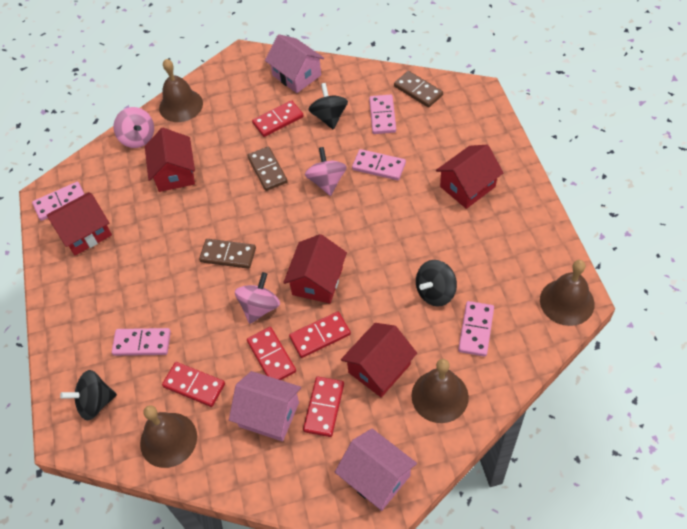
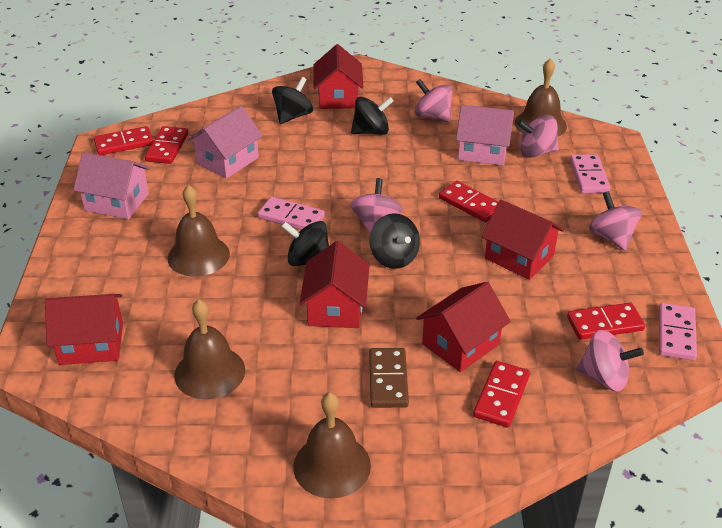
black spinning top: [60,370,117,420] [308,83,348,130] [416,260,457,307] = 3 -> [272,77,313,124] [281,221,329,266] [351,97,394,135] [369,213,420,269] = 4
brown domino: [199,239,256,269] [247,146,288,191] [394,71,443,108] = 3 -> [369,348,409,408] = 1
pink domino: [32,182,84,221] [112,328,171,356] [352,149,406,180] [369,95,396,134] [458,301,494,357] = 5 -> [258,197,325,230] [570,154,611,193] [659,303,697,361] = 3
pink spinning top: [114,107,154,148] [235,272,280,324] [305,147,347,196] = 3 -> [350,178,403,233] [415,79,452,122] [517,115,559,158] [576,330,644,391] [589,191,642,251] = 5

